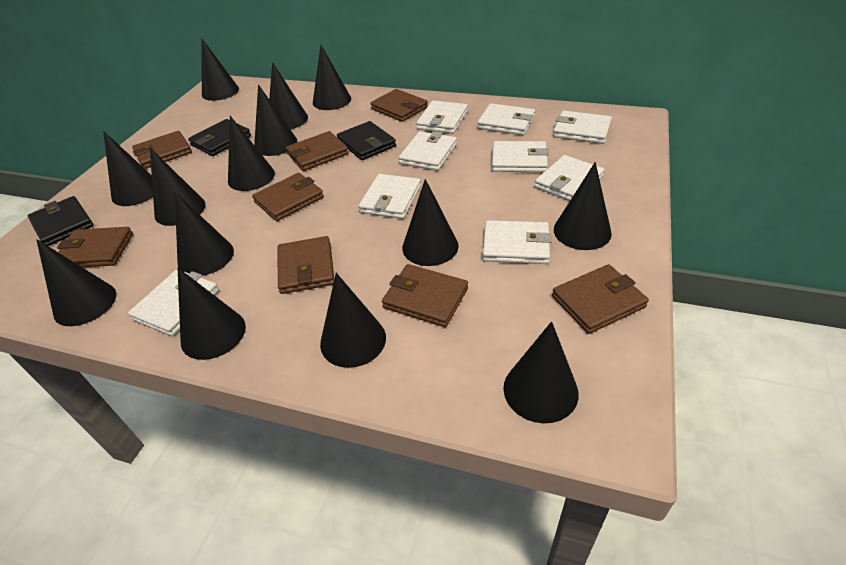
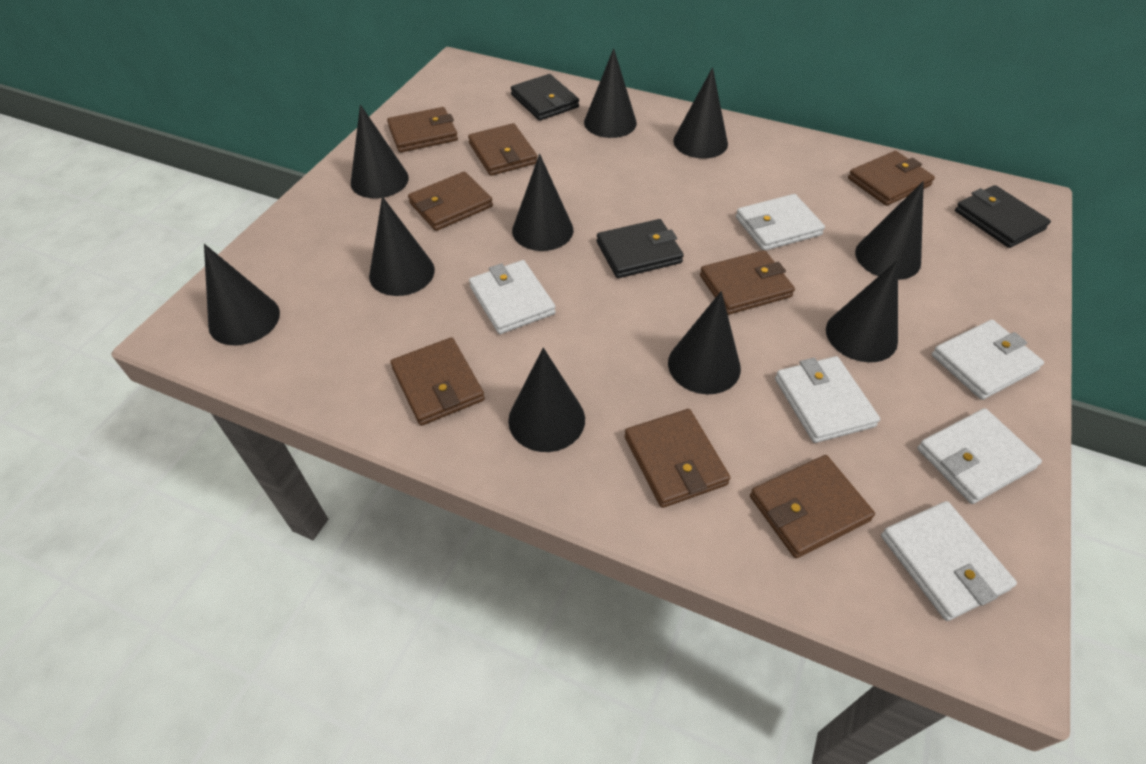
black cone: [36,239,116,326] [103,131,153,206] [150,148,206,226] [175,192,234,276] [178,268,246,360] [201,38,239,101] [228,116,275,191] [254,84,298,156] [269,62,308,130] [313,45,351,110] [320,273,386,368] [402,179,459,266] [503,321,579,423] [554,162,612,250] = 14 -> [204,244,280,345] [351,105,409,198] [369,196,435,296] [508,348,585,452] [512,154,573,251] [584,48,637,138] [668,291,741,394] [673,67,728,159] [826,260,898,362] [855,181,924,280] = 10
white wallet: [128,269,219,336] [358,174,421,219] [399,131,457,171] [416,100,468,134] [477,103,535,135] [483,220,552,264] [492,141,549,172] [535,155,605,201] [553,110,612,144] = 9 -> [469,260,556,334] [736,194,825,251] [775,356,880,443] [881,501,1017,621] [917,408,1042,504] [932,320,1044,400] = 6

